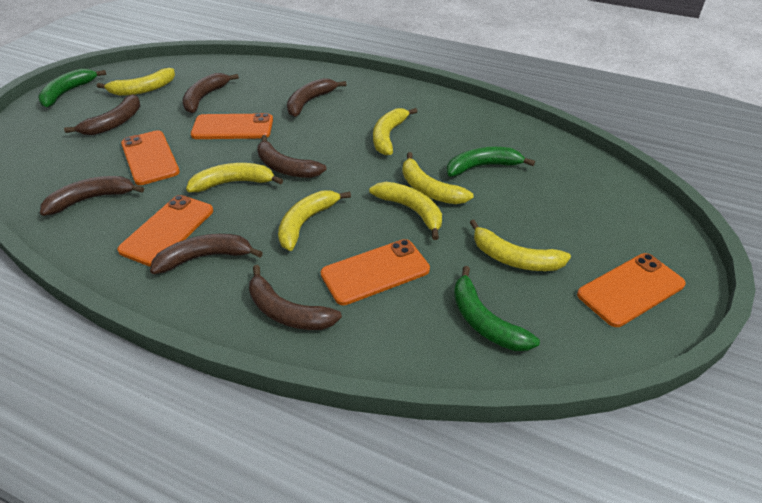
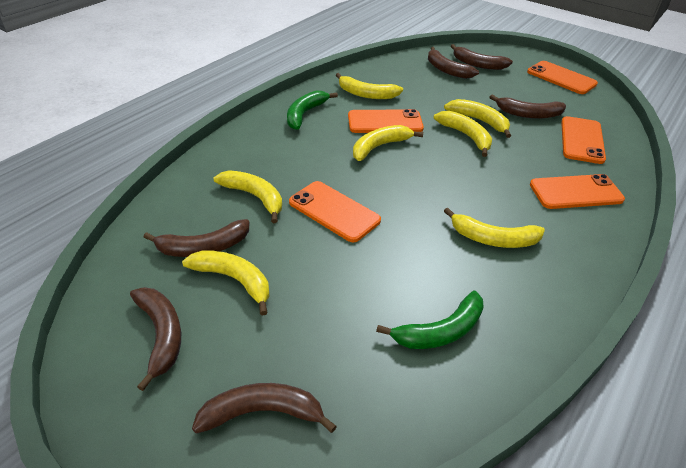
brown banana: [40,176,144,216] [64,94,140,135] [150,234,263,274] [183,73,239,113] [249,265,342,330] [257,135,327,178] [287,78,346,117] = 7 -> [130,287,181,391] [144,219,250,257] [192,383,337,434] [428,47,479,79] [451,44,513,70] [489,95,566,119] = 6
green banana: [38,69,106,108] [447,147,535,177] [454,266,540,351] = 3 -> [287,90,338,130] [376,291,484,349] = 2

